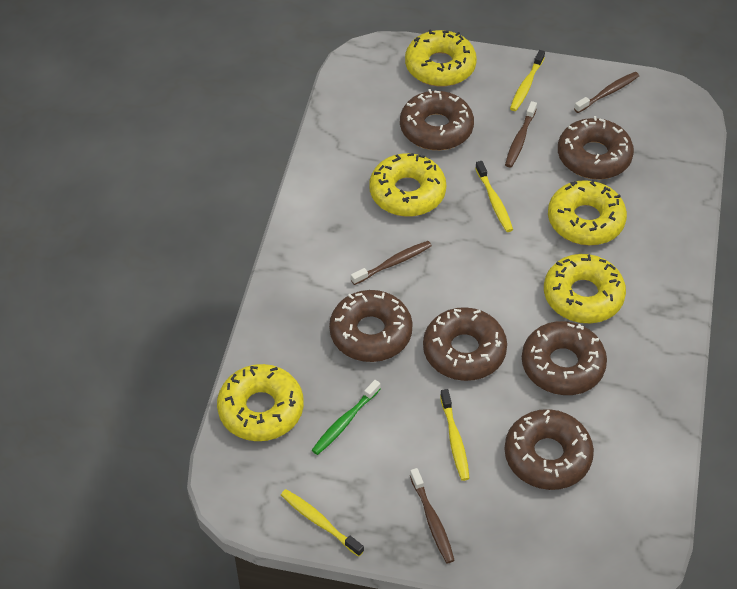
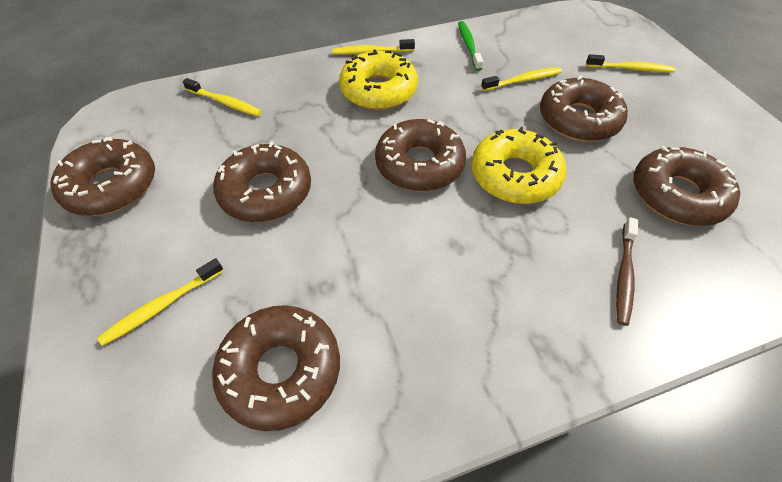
brown toothbrush: [351,241,432,285] [410,468,455,563] [505,101,537,168] [574,72,639,113] = 4 -> [616,217,638,326] = 1
yellow donut: [217,364,304,441] [369,153,446,217] [405,29,477,86] [544,254,626,323] [548,179,627,245] = 5 -> [339,50,418,110] [471,127,567,204] = 2
yellow toothbrush: [281,489,364,557] [440,389,470,481] [475,161,513,232] [510,50,545,111] = 4 -> [97,258,224,346] [182,78,262,116] [332,39,415,55] [481,67,562,91] [586,54,675,73] = 5

